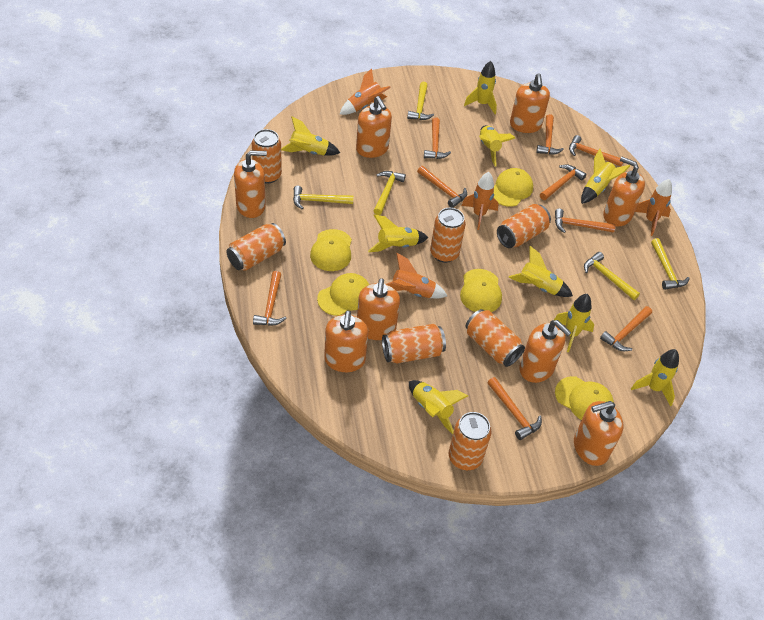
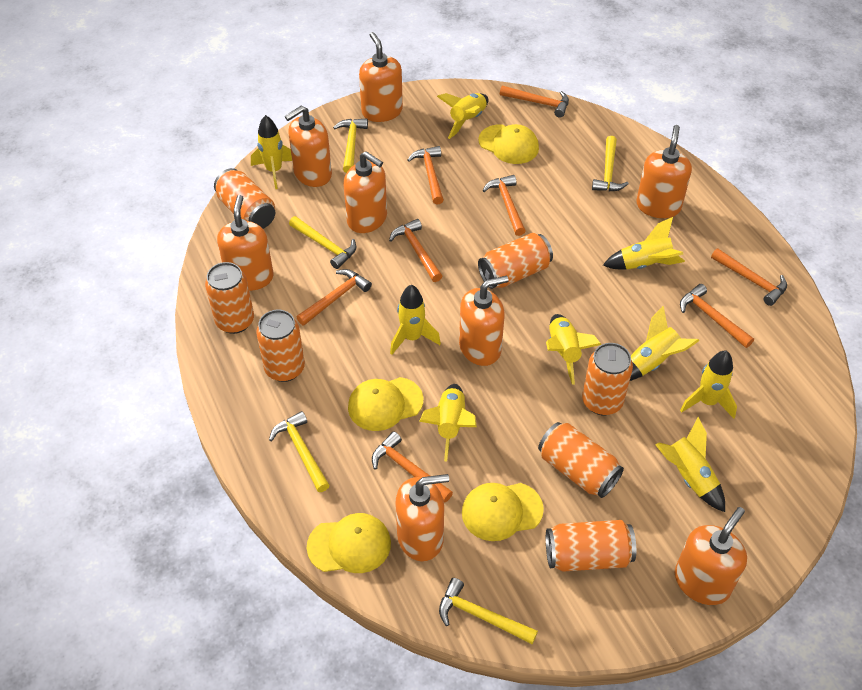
orange hammer: [253,271,287,326] [417,166,467,208] [424,117,451,159] [487,377,542,440] [536,114,564,155] [540,165,587,200] [555,209,616,233] [569,135,623,167] [600,306,652,351] = 9 -> [296,269,372,326] [372,431,453,503] [389,219,442,282] [408,146,444,205] [482,175,526,236] [500,85,569,118] [680,284,754,348] [711,248,787,306] = 8
orange rocket: [339,68,391,115] [386,253,447,298] [462,172,499,230] [635,179,672,236] = 4 -> none = 0
yellow cap: [310,229,352,271] [317,273,369,316] [460,269,502,312] [494,168,533,207] [555,376,614,420] = 5 -> [307,513,391,573] [348,377,424,431] [462,483,544,541] [478,124,539,164] = 4

